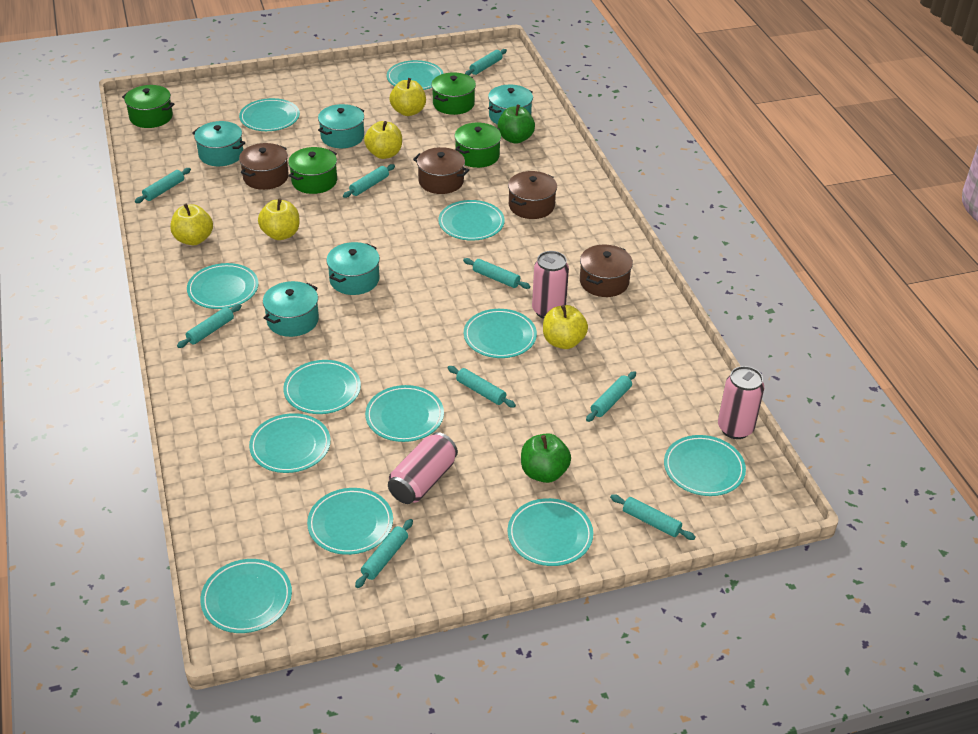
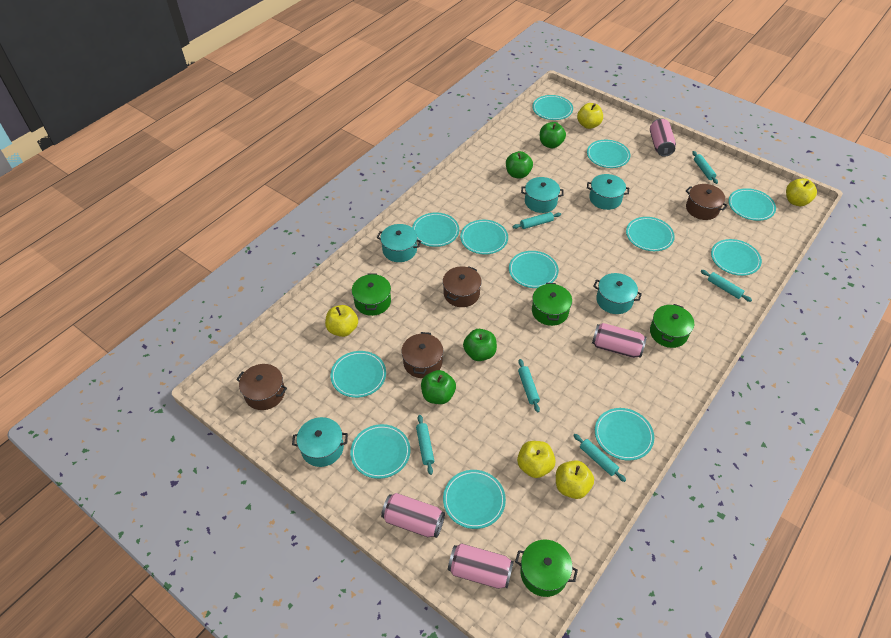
green apple: [497,104,535,144] [521,433,571,483] = 2 -> [421,370,456,404] [463,329,497,361] [506,151,533,179] [540,122,566,148] = 4
pink can: [388,432,458,504] [532,251,569,319] [718,366,764,439] = 3 -> [381,493,445,538] [448,543,514,589] [592,323,647,358] [650,118,676,157] = 4
turquoise rolling pin: [135,168,191,203] [177,304,242,348] [343,164,395,198] [355,519,413,588] [448,366,516,408] [463,258,530,289] [465,49,507,76] [586,371,636,422] [610,494,696,540] = 9 -> [416,415,434,475] [513,212,561,229] [518,359,540,412] [573,434,626,482] [692,151,718,184] [701,270,752,302] = 6

